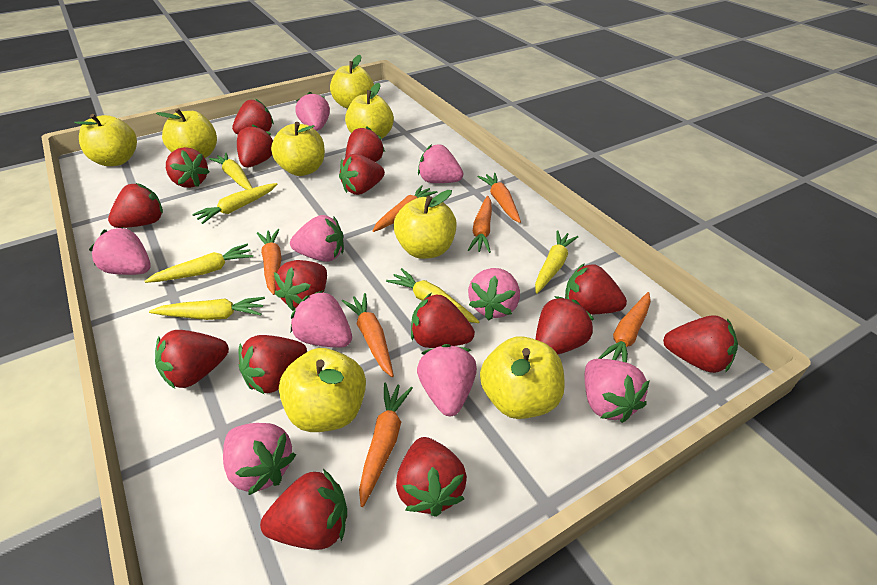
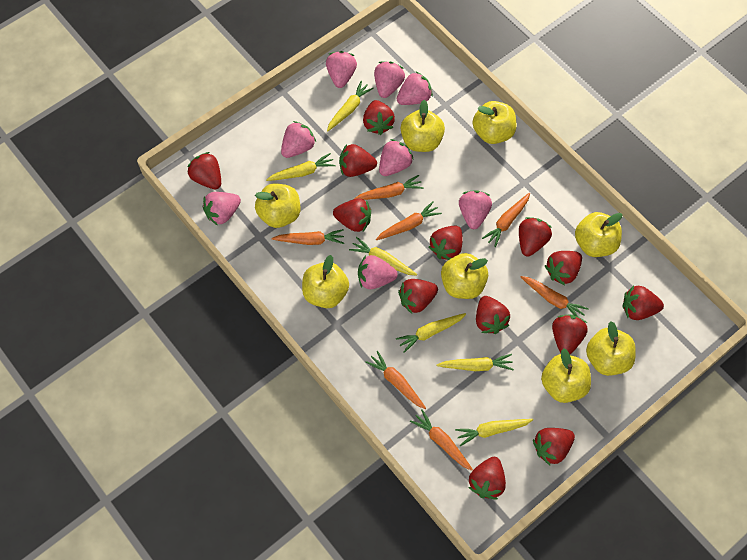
pink strawberry: [89,227,151,275] [223,423,296,495] [290,215,344,262] [291,290,352,348] [295,92,330,131] [417,344,477,416] [418,144,464,183] [468,268,520,320] [585,359,650,423] = 9 -> [203,192,241,225] [281,121,316,158] [326,51,357,88] [358,255,398,289] [374,61,405,98] [379,139,414,176] [397,72,433,105] [459,190,492,229] = 8
red strawberry: [108,183,163,228] [155,330,229,389] [166,147,210,188] [232,99,274,135] [237,124,273,167] [238,335,307,394] [260,469,347,550] [274,260,327,311] [339,154,385,195] [345,126,385,162] [396,437,467,517] [411,293,475,348] [535,296,594,354] [565,263,627,314] [663,315,738,373] = 15 -> [187,152,221,190] [333,198,371,232] [339,144,377,177] [363,100,395,135] [398,279,438,314] [429,225,463,260] [468,457,506,500] [476,296,510,334] [519,217,552,256] [533,428,575,465] [545,251,582,285] [552,315,588,354] [623,286,664,320] = 13

